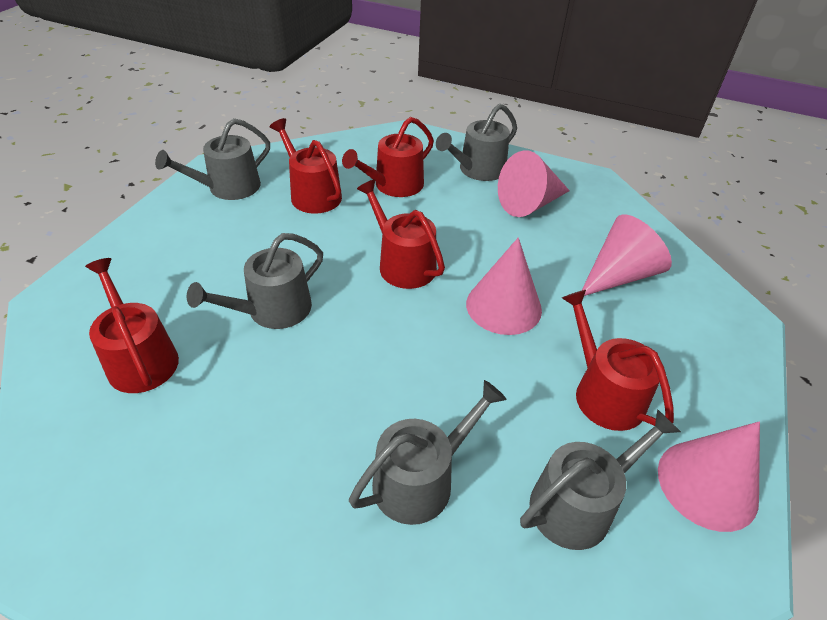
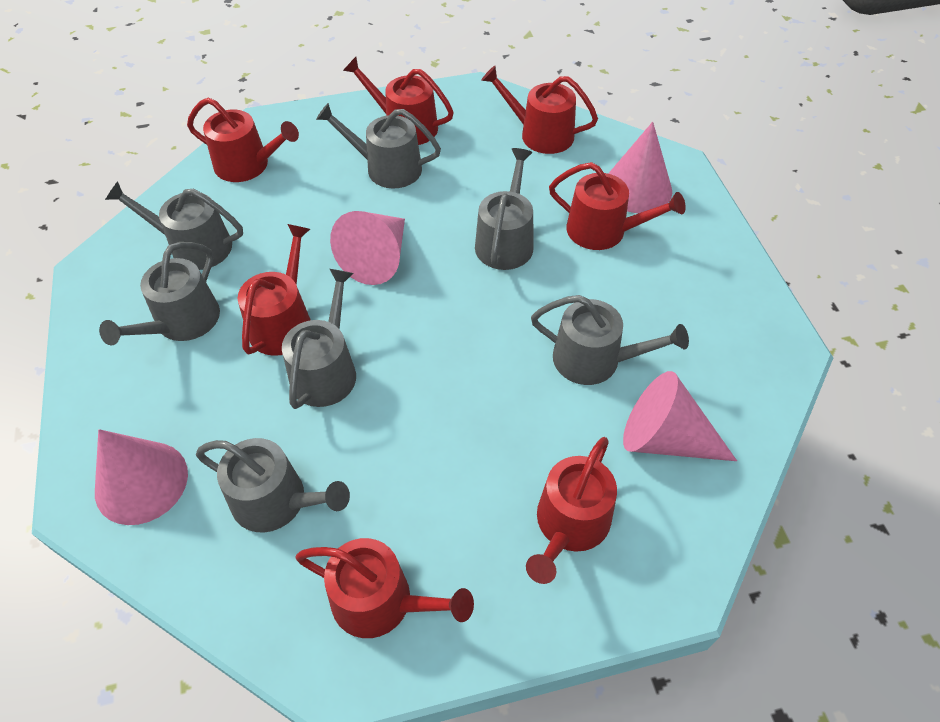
grey watering can: [155,118,270,200] [187,233,323,329] [349,380,507,525] [436,104,517,181] [520,409,681,550] = 5 -> [99,242,220,345] [105,181,243,270] [196,438,350,532] [282,269,356,409] [316,103,441,188] [475,148,534,270] [531,295,689,385] = 7
red watering can: [85,258,179,393] [270,118,342,214] [342,117,434,197] [357,179,445,289] [562,290,674,431] = 5 -> [187,98,299,182] [238,224,310,356] [296,538,474,638] [343,57,454,145] [481,66,598,154] [526,437,617,584] [549,162,686,250] = 7

